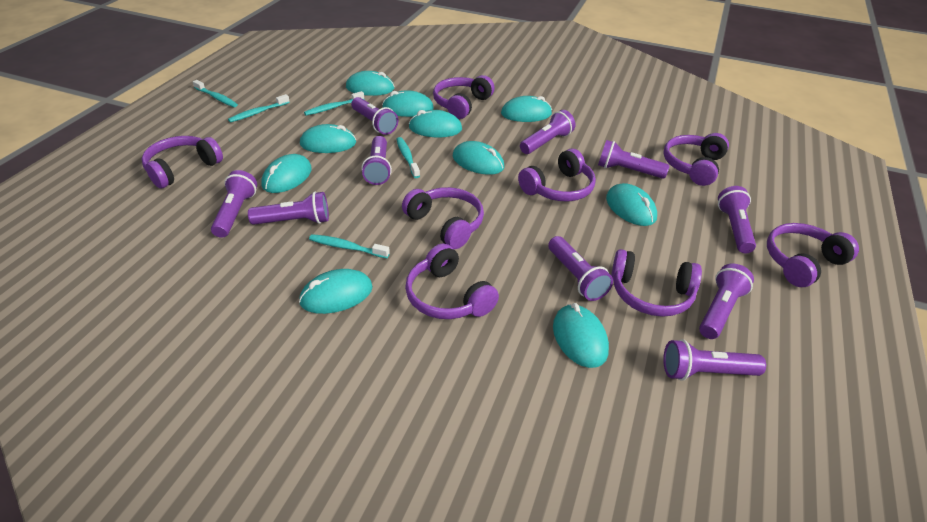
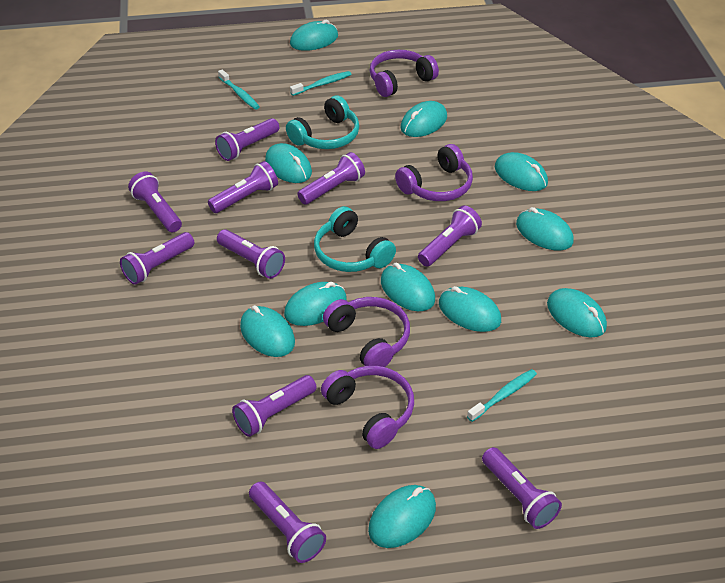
purple headphones: [142,136,223,188] [402,187,484,249] [405,244,499,319] [433,75,495,119] [518,149,596,201] [611,249,702,317] [663,133,729,186] [767,223,859,287] = 8 -> [321,366,414,449] [323,297,410,367] [370,50,439,97] [395,144,473,201] = 4
turquoise headphones: none = 0 -> [286,95,359,149] [314,206,396,272] = 2
turquoise mouse: [261,154,312,193] [299,269,373,314] [300,124,356,153] [346,71,394,96] [382,90,434,117] [409,110,462,137] [453,141,504,175] [501,96,552,122] [553,303,609,368] [606,183,657,226] = 10 -> [240,305,295,357] [265,143,312,183] [284,282,347,326] [290,20,338,51] [368,485,436,548] [381,262,435,311] [401,101,447,137] [439,286,501,332] [495,152,548,191] [516,207,574,251] [547,288,607,338] = 11
turquoise toothbrush: [193,80,238,107] [228,94,290,123] [304,91,364,116] [309,234,390,258] [397,137,420,178] = 5 -> [218,70,260,110] [290,71,352,96] [467,369,537,422] = 3

